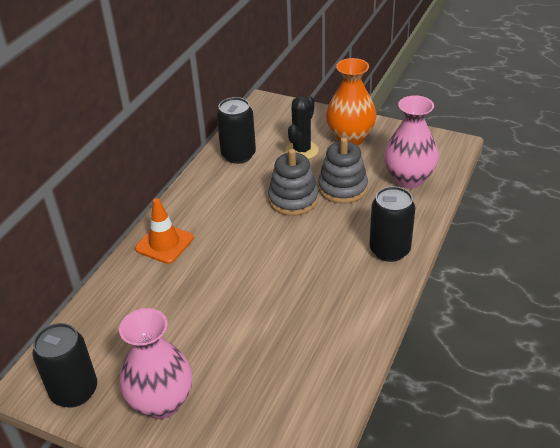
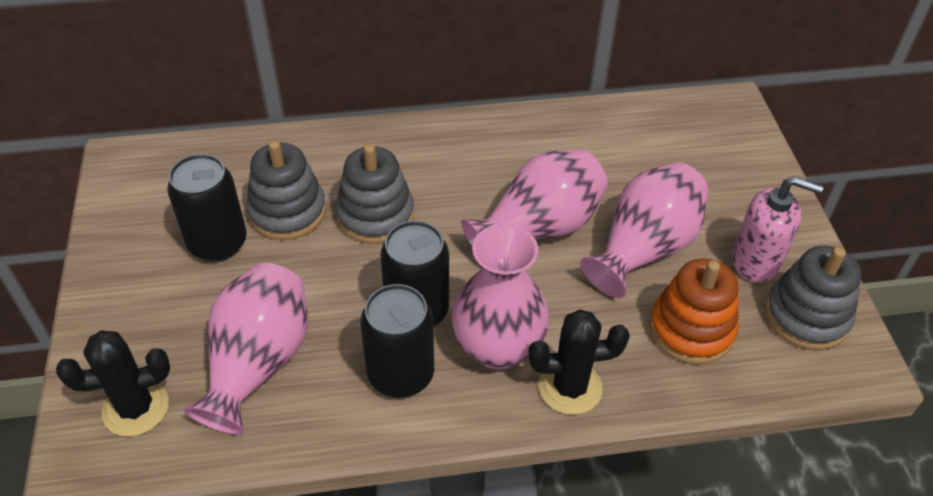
black cactus: [286,96,319,159] = 1 -> [56,330,170,437] [528,309,630,415] = 2
grey stacking toy: [268,149,318,216] [318,137,368,204] = 2 -> [246,140,326,240] [336,144,414,244] [765,246,862,350] = 3
orange stacking toy: none = 0 -> [649,259,739,365] = 1
orange traffic cone: [135,198,194,264] = 1 -> none = 0
orange vase: [326,58,377,145] = 1 -> none = 0
pink soap dispenser: none = 0 -> [732,176,824,283] = 1
pink vase: [119,308,192,419] [384,95,439,189] = 2 -> [184,263,308,435] [452,224,549,370] [461,150,608,247] [580,162,708,298] = 4

